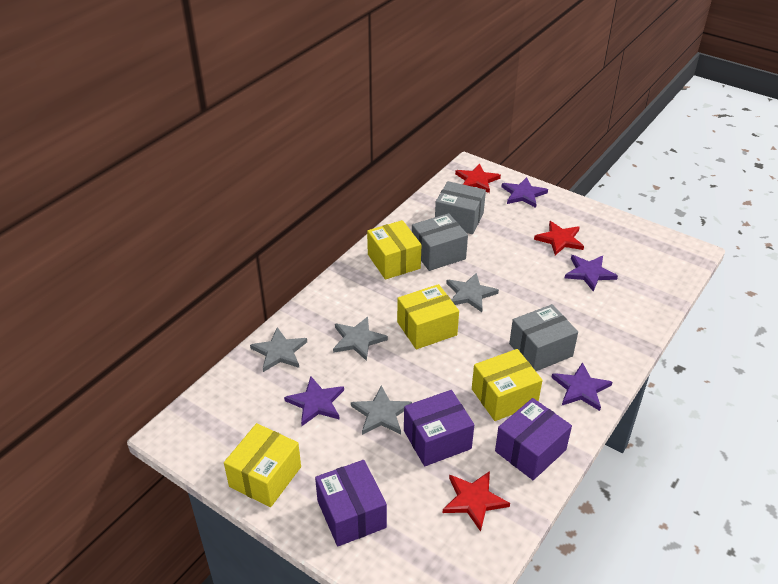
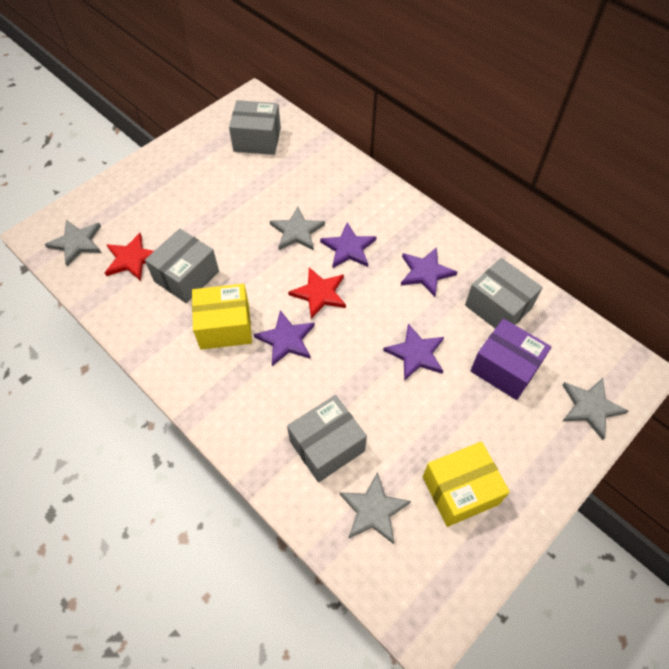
grey box: [412,213,468,271] [435,181,486,234] [509,304,578,371] = 3 -> [145,229,219,303] [229,100,281,155] [287,395,367,482] [465,258,543,328] = 4
purple box: [315,460,387,546] [404,390,474,466] [495,398,572,480] = 3 -> [470,318,551,400] = 1
red star: [443,471,510,532] [455,164,501,193] [534,221,584,255] = 3 -> [105,233,154,281] [288,267,346,319] = 2
yellow box: [224,423,301,507] [367,220,421,279] [397,284,459,349] [472,349,543,421] = 4 -> [192,284,252,350] [423,441,510,527] = 2

